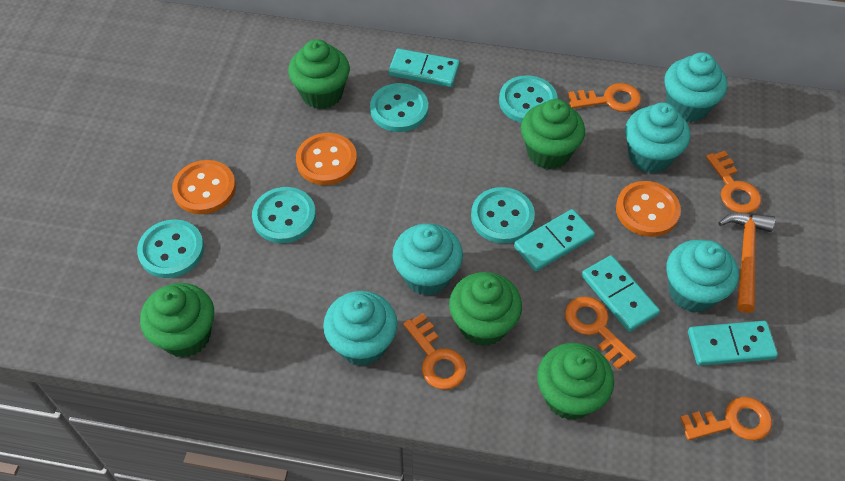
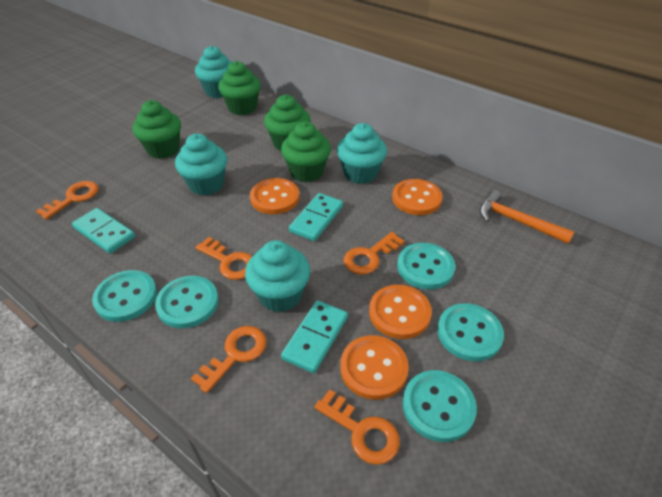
green cupcake: [140,283,214,358] [288,39,350,109] [449,272,522,346] [521,99,585,170] [537,343,614,420] = 5 -> [132,100,181,159] [218,61,261,115] [264,94,310,151] [281,122,331,182] = 4
orange button: [172,160,236,214] [296,133,357,185] [616,181,681,237] = 3 -> [250,178,299,214] [340,335,409,400] [369,285,432,339] [392,179,443,215] = 4
turquoise cupcake: [323,291,398,366] [392,223,463,296] [625,102,690,173] [664,52,727,123] [666,240,739,313] = 5 -> [175,134,227,196] [195,46,232,98] [245,240,310,312] [337,123,387,184] = 4
turquoise domino: [389,48,460,87] [514,209,595,271] [582,255,660,332] [688,321,778,366] = 4 -> [72,208,135,253] [281,300,348,373] [289,193,343,241] = 3

